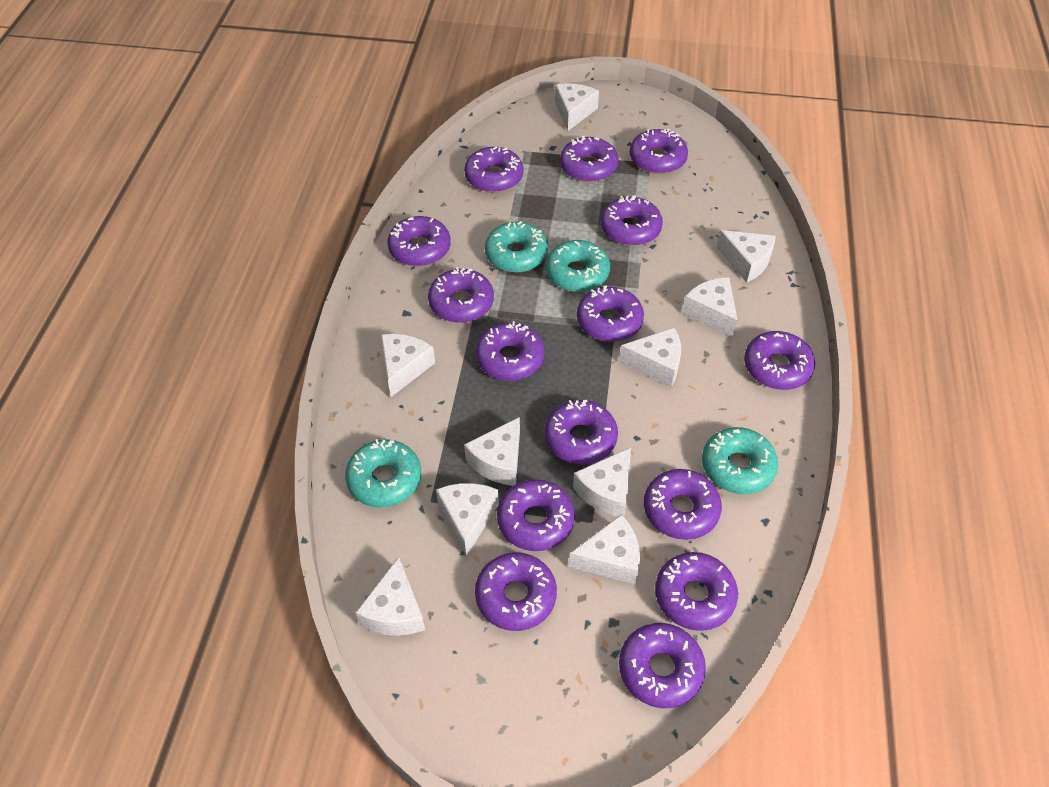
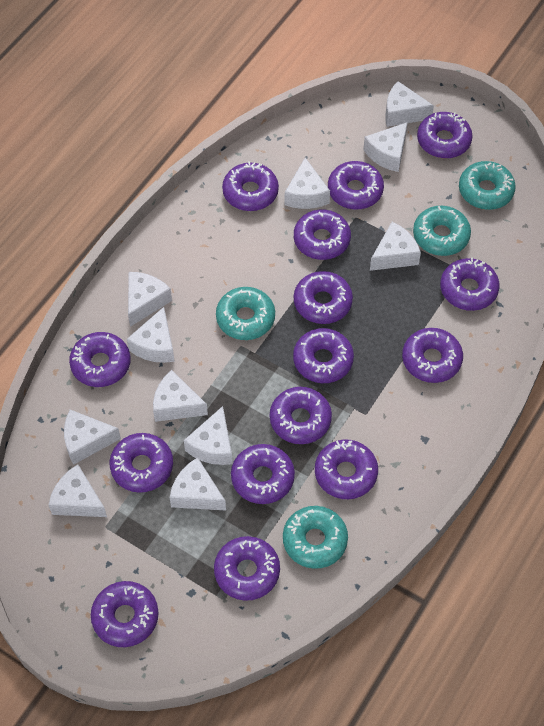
white cheese: [355,557,425,636] [381,334,435,397] [436,483,499,557] [464,417,520,486] [555,83,599,131] [569,514,640,584] [573,447,631,517] [619,328,681,387] [682,277,738,337] [717,230,776,283] = 10 -> [48,464,107,517] [64,410,121,465] [127,307,175,363] [128,272,172,327] [153,370,208,422] [170,457,226,510] [184,406,233,465] [284,157,330,209] [363,122,408,172] [370,222,421,271] [385,81,434,127] = 11

